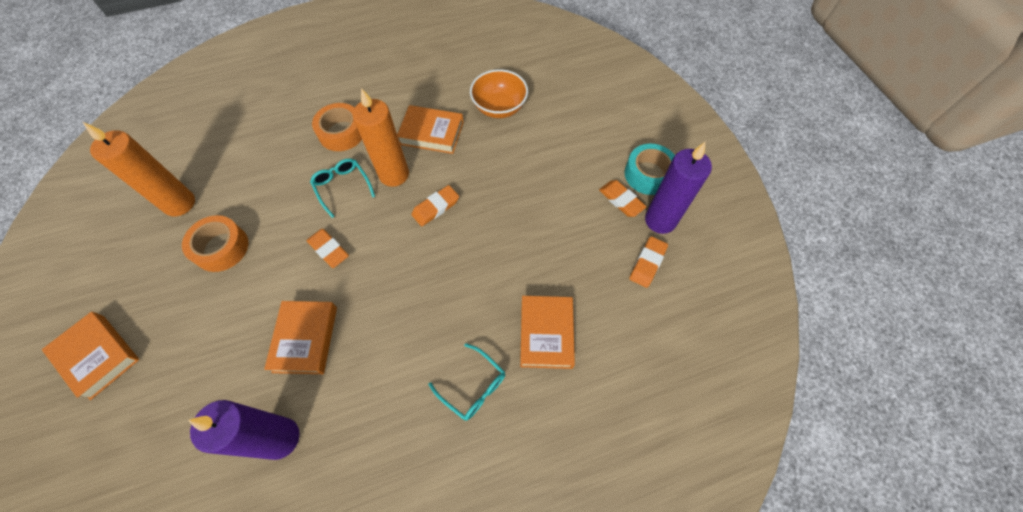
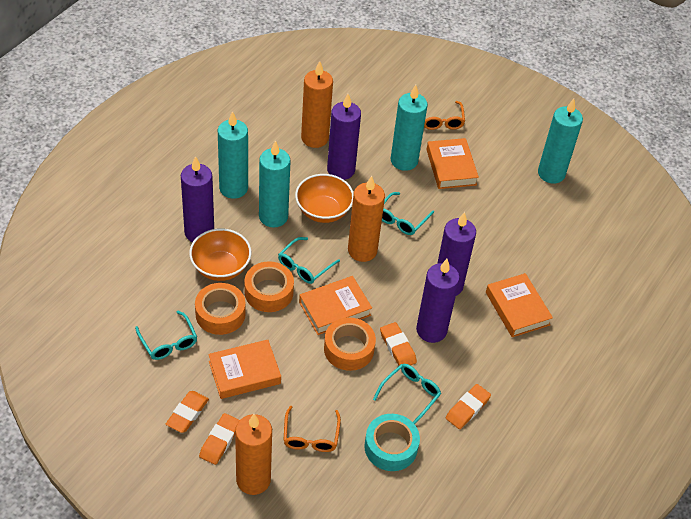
orange bowl: [470,69,528,118] = 1 -> [189,228,251,281] [295,174,354,223] = 2
orange candle: [83,122,195,216] [353,88,409,187] = 2 -> [235,414,272,495] [301,61,333,148] [348,176,385,262] = 3
orange glasses: none = 0 -> [283,406,341,452] [424,101,465,130] = 2
orange tape: [182,215,248,272] [312,103,362,151] = 2 -> [195,283,246,335] [244,261,294,312] [324,317,376,371] = 3
purple candle: [188,400,300,460] [645,142,712,234] = 2 -> [181,156,214,242] [327,94,361,180] [416,259,460,343] [437,212,476,296] = 4
turquoise candle: none = 0 -> [218,111,248,199] [259,140,291,228] [391,85,428,171] [538,99,583,184] = 4
turquoise glasses: [310,158,375,218] [429,343,505,420] = 2 -> [135,311,197,360] [278,237,340,284] [373,364,441,424] [382,192,434,235] = 4

